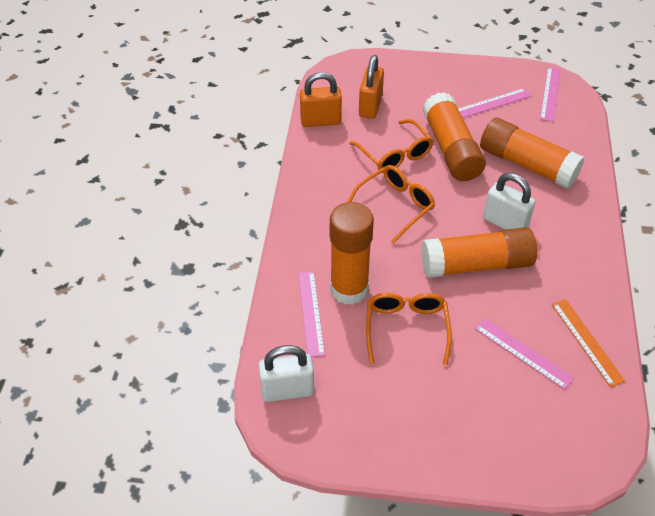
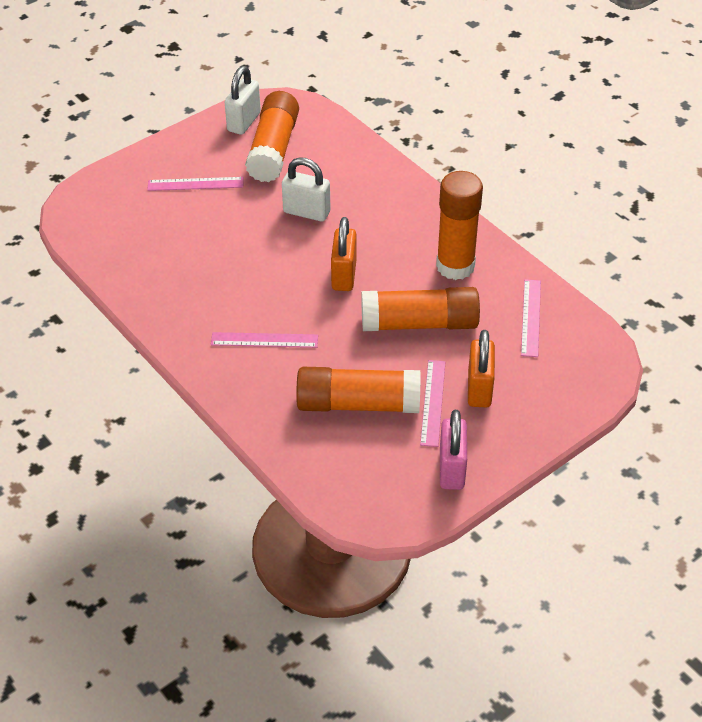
orange glasses: [348,165,435,244] [349,119,434,173] [366,293,452,365] = 3 -> none = 0
orange ruler: [552,299,625,387] = 1 -> none = 0
pink padlock: none = 0 -> [440,410,467,490] = 1

